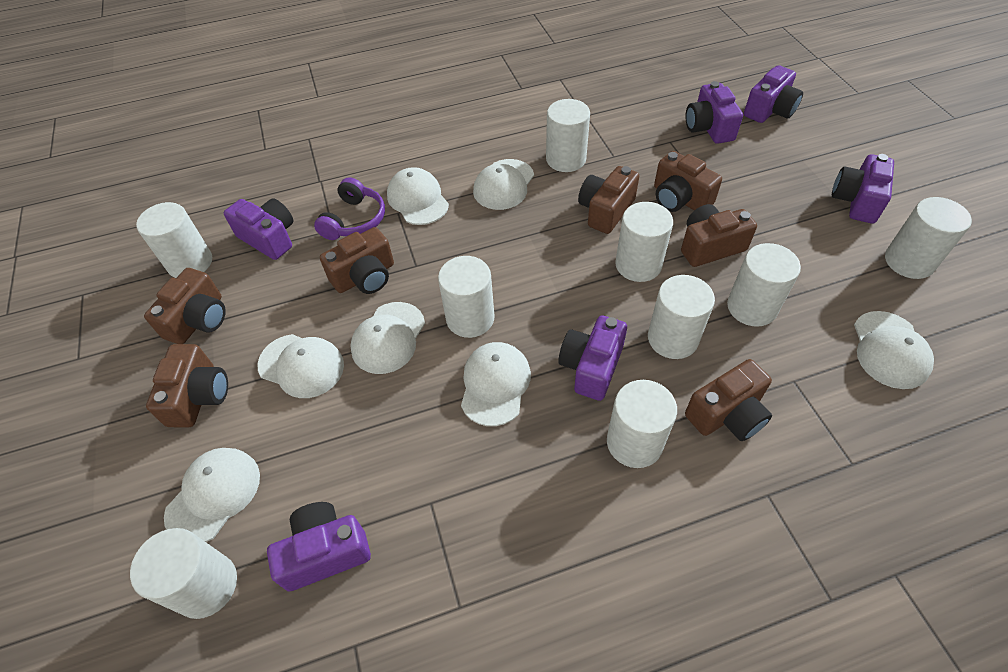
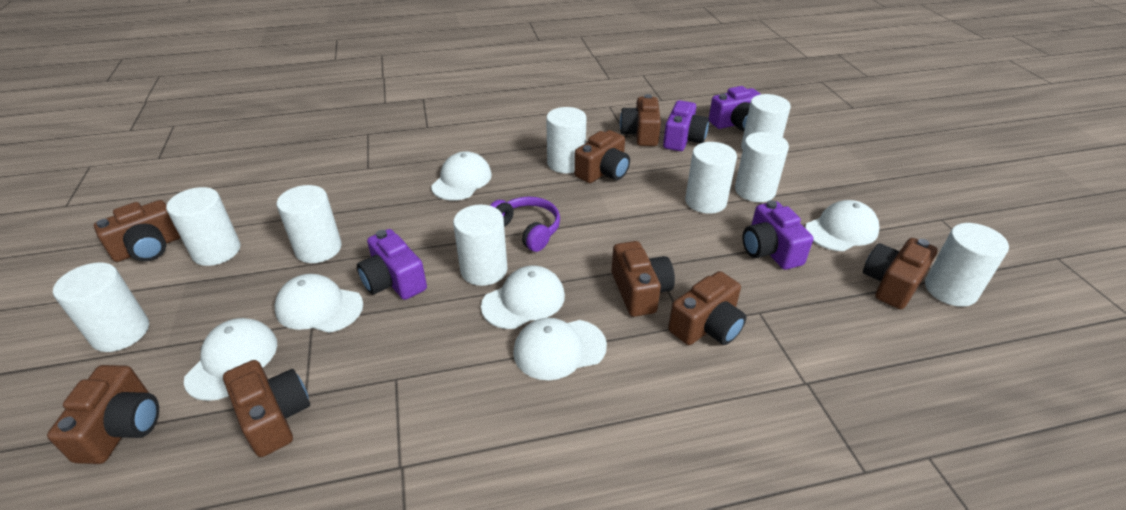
brown camera: [144,268,226,344] [146,344,228,427] [320,227,394,294] [578,166,639,234] [654,151,722,212] [681,204,757,267] [685,359,772,441] = 7 -> [47,365,159,464] [94,200,181,262] [223,360,310,457] [574,130,630,183] [612,241,675,317] [620,94,661,146] [668,271,746,345] [863,238,937,309] = 8
purple camera: [224,198,294,260] [267,502,371,591] [559,315,627,401] [685,81,743,144] [744,65,803,123] [832,154,894,224] = 6 -> [357,229,427,300] [663,100,709,151] [709,86,761,131] [742,200,813,270] = 4
white cap: [164,448,260,542] [257,334,344,398] [350,302,425,374] [387,167,449,225] [461,342,531,426] [473,159,534,210] [854,311,934,389] = 7 -> [184,318,277,401] [275,274,363,333] [431,151,492,201] [481,266,565,329] [513,318,607,380] [805,200,879,251] = 6

